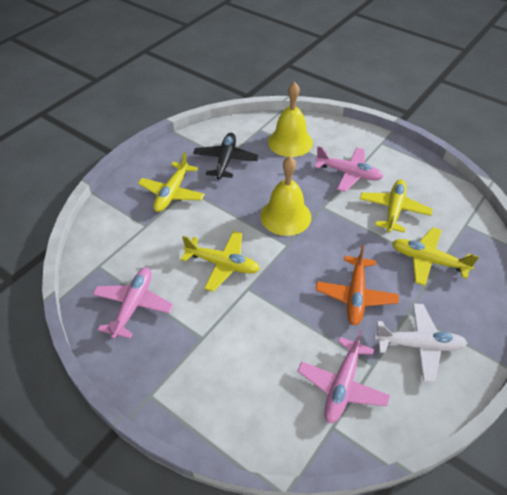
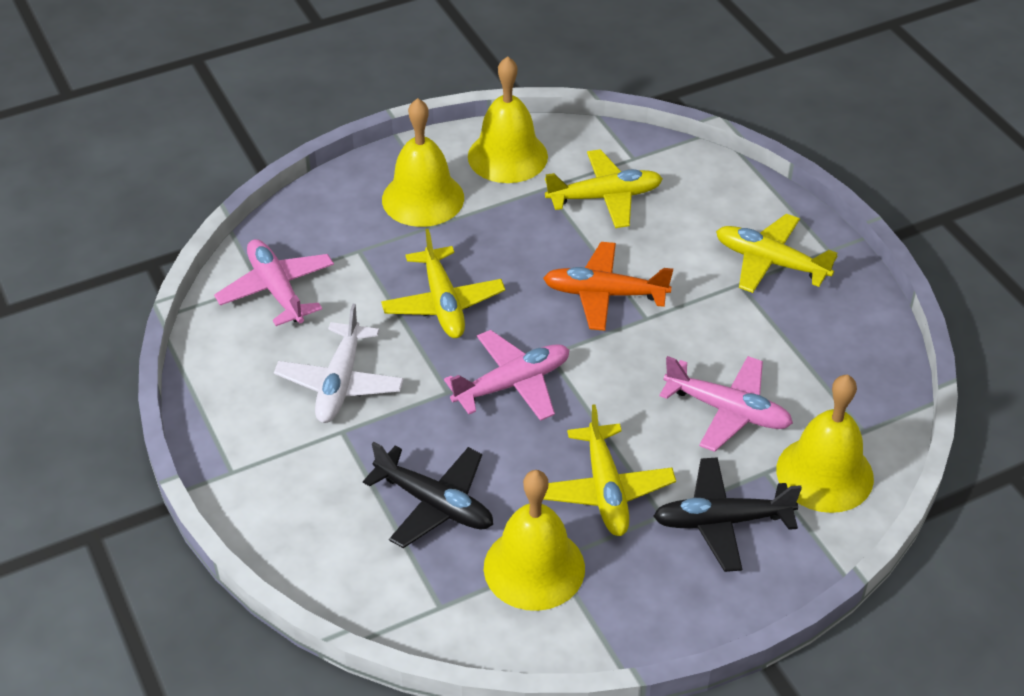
black plane: [193,133,259,179] = 1 -> [363,442,493,548] [653,457,802,572] = 2
yellow bell: [260,156,311,236] [268,82,313,157] = 2 -> [382,98,464,227] [468,56,548,183] [484,470,585,611] [776,375,874,513] = 4

